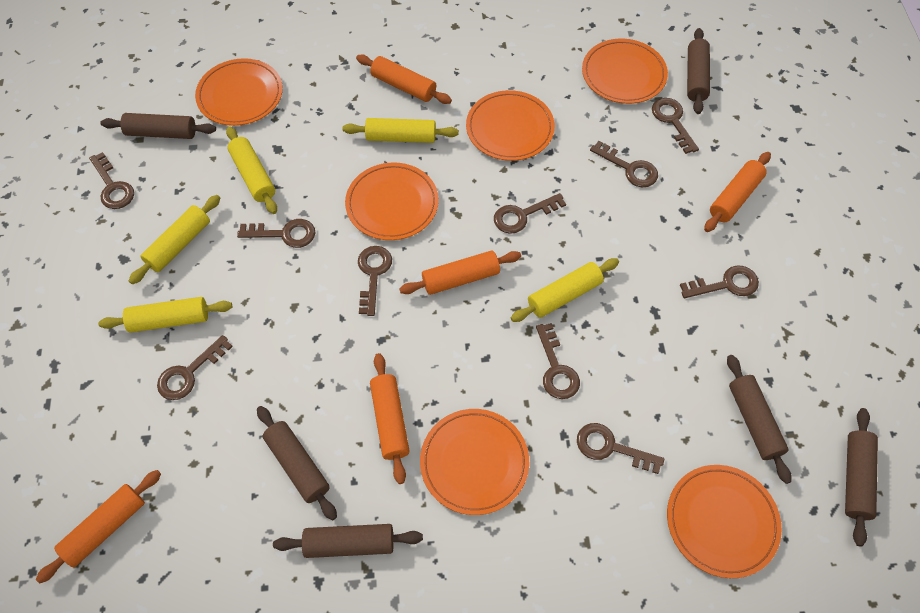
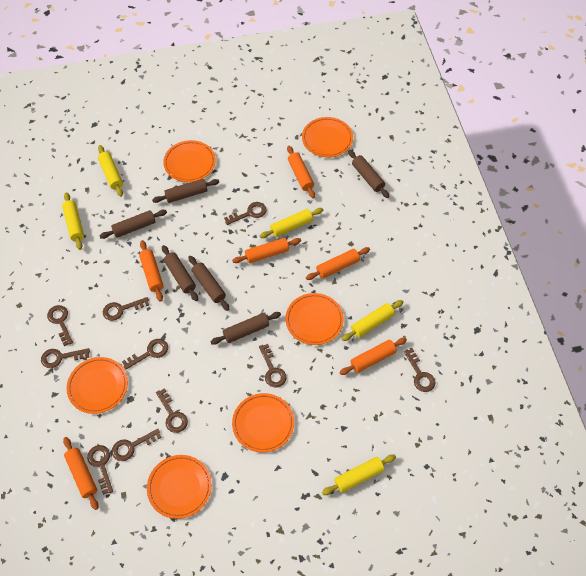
orange rolling pin: [36,470,161,583] [356,54,452,104] [370,353,410,484] [399,251,521,295] [704,152,771,232] = 5 -> [63,437,99,510] [139,240,164,302] [232,238,301,263] [287,146,315,198] [306,247,370,280] [339,338,407,375] = 6

